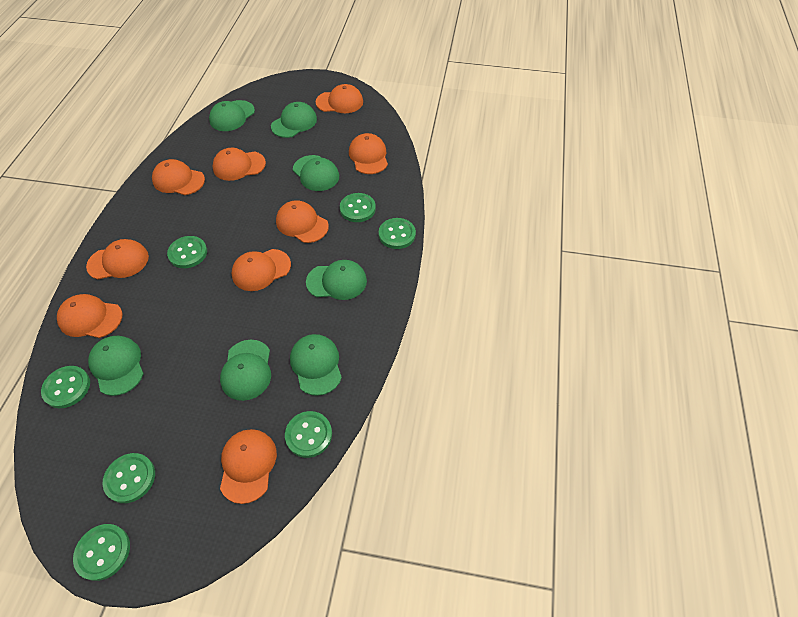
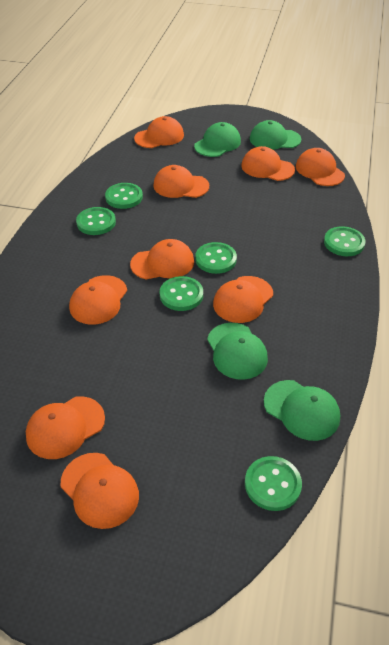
green button: [41,366,90,408] [73,524,130,581] [102,453,155,503] [167,236,207,268] [285,411,332,458] [340,193,376,222] [379,218,416,249] = 7 -> [76,207,116,235] [105,183,143,209] [160,276,203,311] [195,242,237,274] [245,456,302,511] [324,226,365,256] = 6
green cap: [88,336,144,396] [209,100,255,131] [220,340,271,401] [271,102,317,138] [290,334,342,396] [293,155,339,191] [306,260,367,300] = 7 -> [194,122,241,157] [207,323,268,380] [250,120,301,150] [264,380,340,441] = 4

